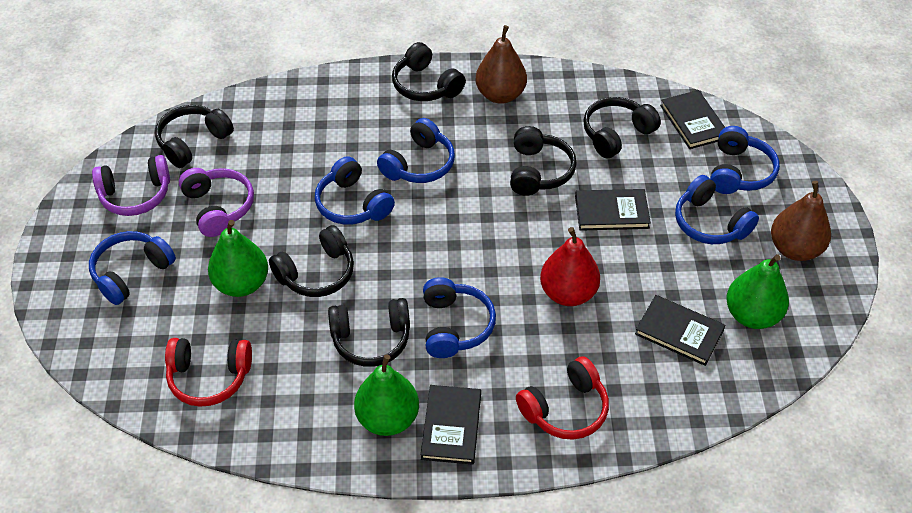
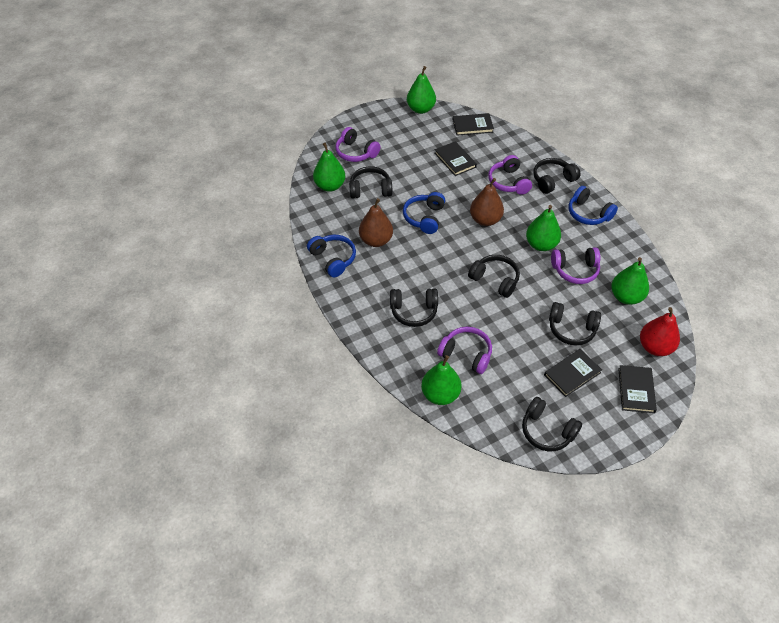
blue headphones: [89,231,176,305] [315,156,395,225] [377,118,455,183] [423,277,496,358] [675,175,759,244] [710,126,780,194] = 6 -> [307,235,356,277] [403,192,445,234] [569,186,618,225] = 3
green pear: [208,220,268,297] [354,355,419,436] [726,255,789,329] = 3 -> [313,143,345,192] [407,66,436,114] [421,355,462,405] [526,205,561,251] [611,257,649,305] = 5
purple headphones: [92,155,170,216] [179,168,254,237] = 2 -> [336,127,381,162] [437,327,492,374] [488,155,532,195] [551,247,600,284] = 4
red headphones: [165,338,252,407] [516,356,609,440] = 2 -> none = 0

